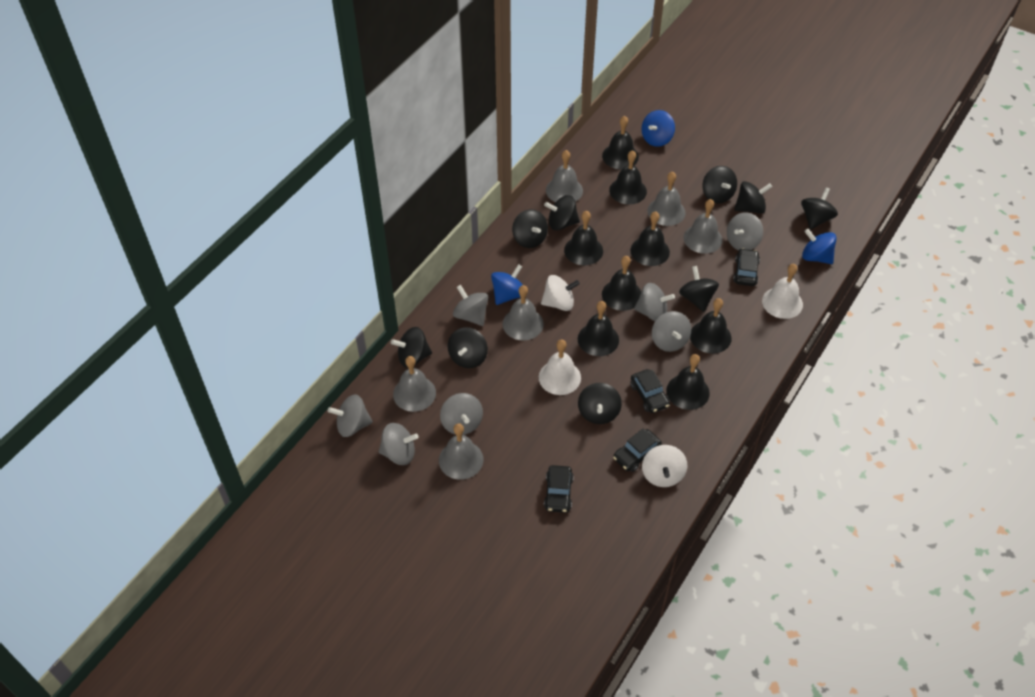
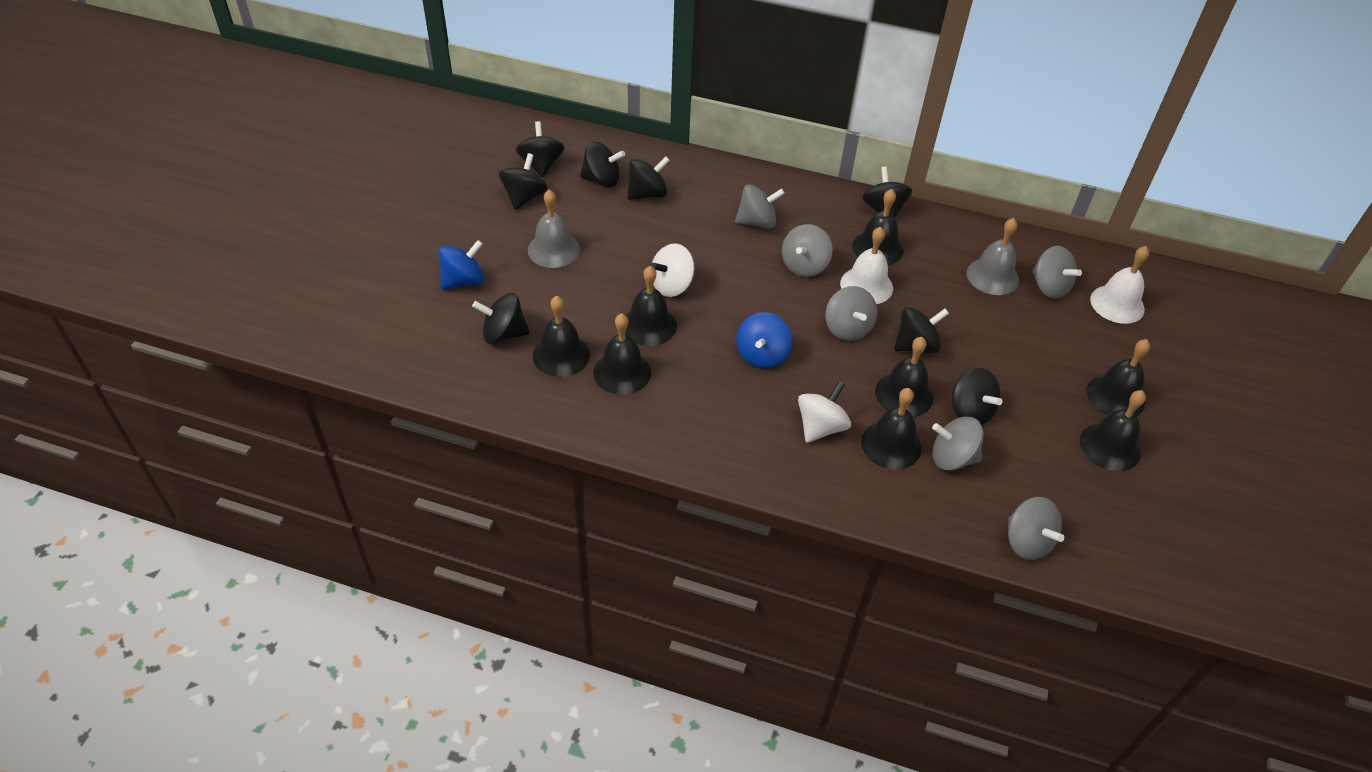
black car: [544,465,574,513] [613,429,662,472] [630,369,670,413] [733,248,760,286] = 4 -> none = 0
black spinning top: [391,327,432,368] [448,327,488,368] [512,209,548,248] [544,195,580,230] [578,383,622,424] [679,266,719,312] [702,166,737,203] [734,181,772,213] [801,188,838,230] = 9 -> [472,293,530,344] [499,153,548,210] [516,121,564,178] [580,142,625,188] [627,156,670,200] [862,166,912,217] [894,307,949,353] [952,368,1002,425] = 8
blue spinning top: [491,264,522,305] [641,110,675,147] [802,229,837,264] = 3 -> [438,240,484,290] [736,312,792,369] = 2
grey bell: [393,356,436,412] [439,423,483,480] [502,285,544,341] [546,150,583,202] [647,172,686,226] [684,199,722,254] = 6 -> [528,190,580,268] [966,218,1019,295] = 2
grey spinning top: [328,395,373,437] [379,423,419,465] [440,393,483,435] [453,285,488,326] [634,283,675,321] [652,311,691,352] [727,212,763,250] = 7 -> [735,184,785,229] [782,224,833,277] [826,286,877,341] [932,417,984,471] [1008,497,1064,560] [1032,246,1082,299] = 6

